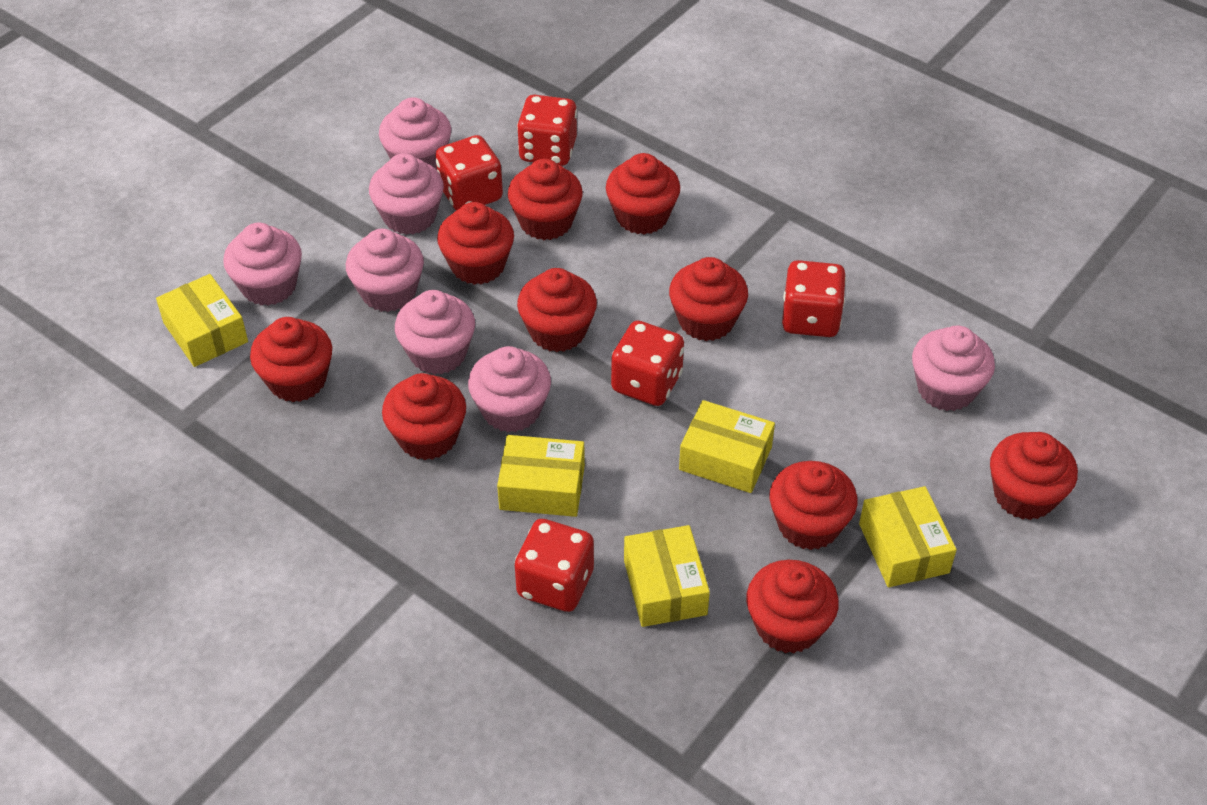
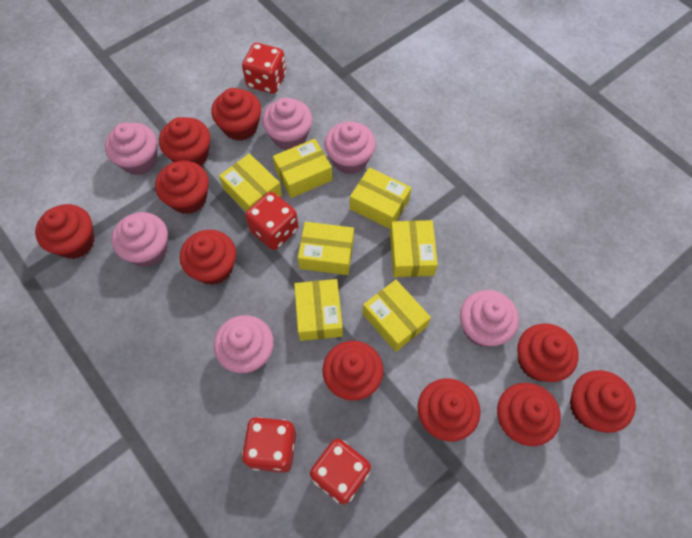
pink cupcake: [223,223,302,306] [346,229,424,312] [369,153,444,235] [379,97,451,170] [395,290,475,375] [468,346,551,432] [912,325,995,411] = 7 -> [105,123,157,175] [112,212,168,267] [214,315,274,373] [262,97,312,150] [324,121,376,174] [460,290,519,347] = 6
red dice: [435,135,503,210] [515,519,594,612] [517,95,577,166] [611,321,684,406] [782,260,846,337] = 5 -> [242,43,286,94] [242,417,296,473] [245,192,299,250] [310,439,371,505] = 4
yellow box: [156,274,248,367] [497,435,585,517] [624,525,710,627] [679,400,775,493] [859,486,957,587] = 5 -> [219,154,282,212] [273,139,332,198] [294,279,343,341] [298,222,354,275] [350,167,411,229] [363,280,431,352] [390,220,438,277] = 7

